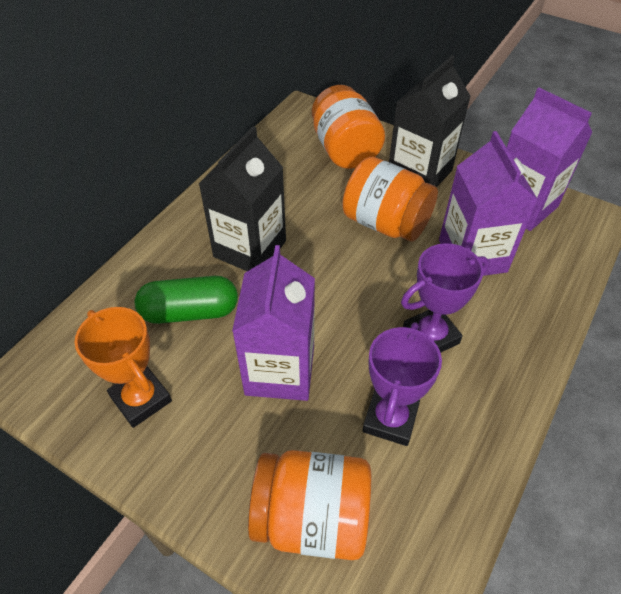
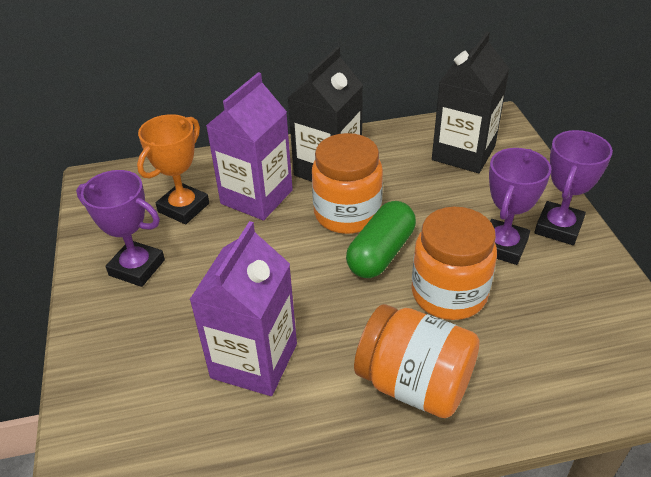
purple carton: [232,245,315,401] [439,131,538,276] [506,87,592,231] = 3 -> [189,221,297,396] [206,72,293,220] = 2
purple trophy: [362,322,442,446] [401,243,490,353] = 2 -> [76,170,165,287] [489,148,552,265] [535,130,613,245] = 3

